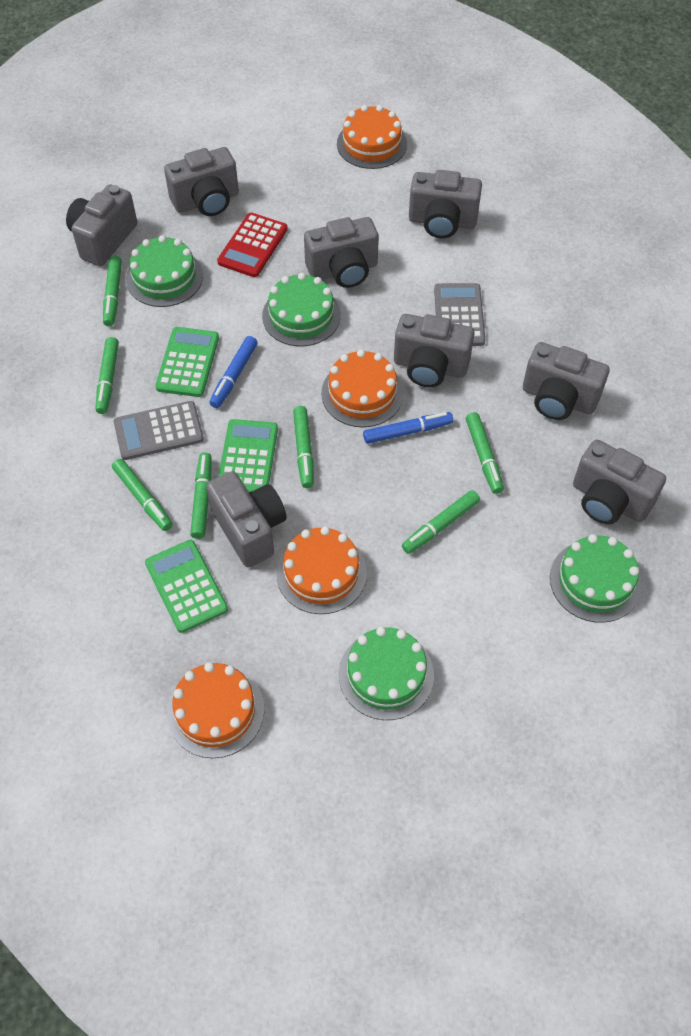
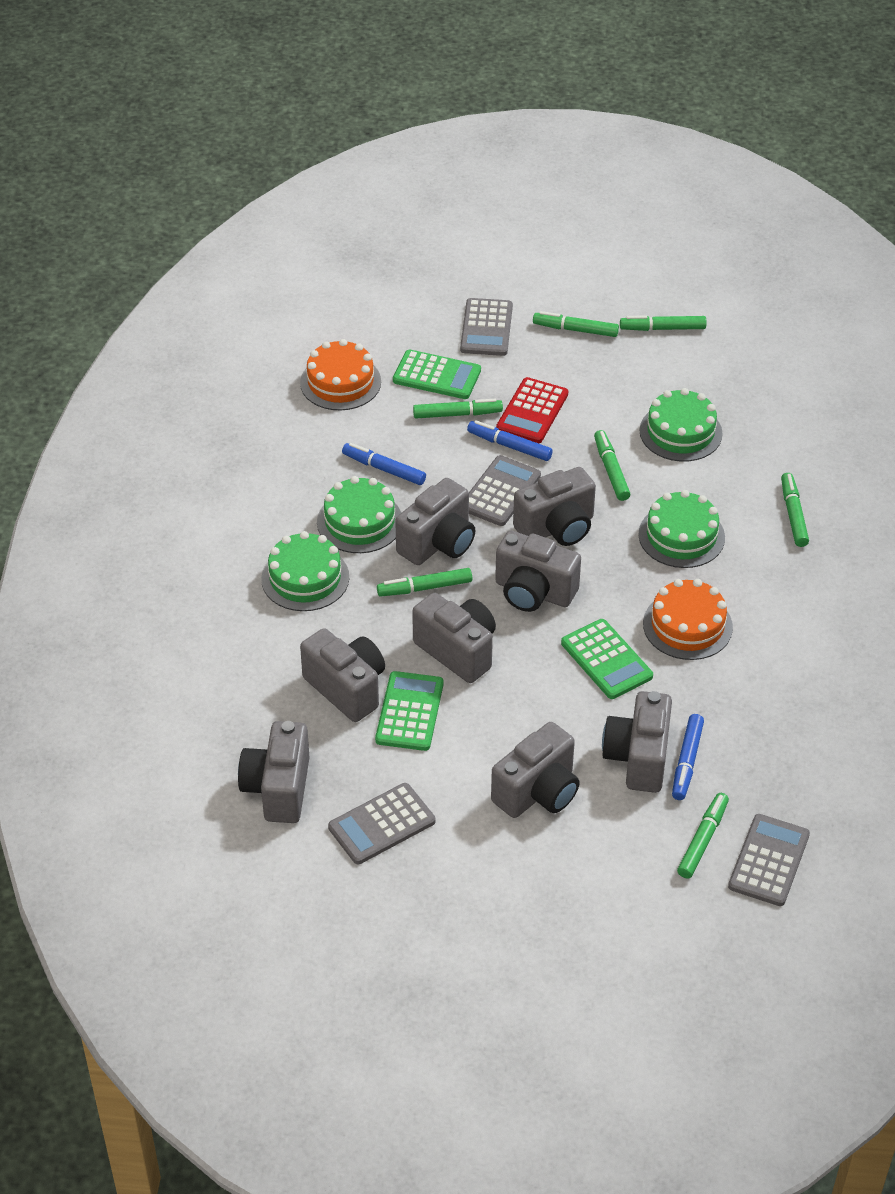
blue marker: [209,336,258,408] [363,412,453,444] = 2 -> [342,443,426,485] [467,420,553,461] [672,714,704,800] = 3
grey calculator: [114,401,204,460] [434,283,485,346] = 2 -> [328,783,435,864] [460,298,513,356] [469,455,541,526] [728,814,810,906] = 4
orange cake: [167,662,264,758] [276,526,367,614] [321,349,404,427] [337,105,407,169] = 4 -> [300,339,381,410] [643,579,733,660] = 2

